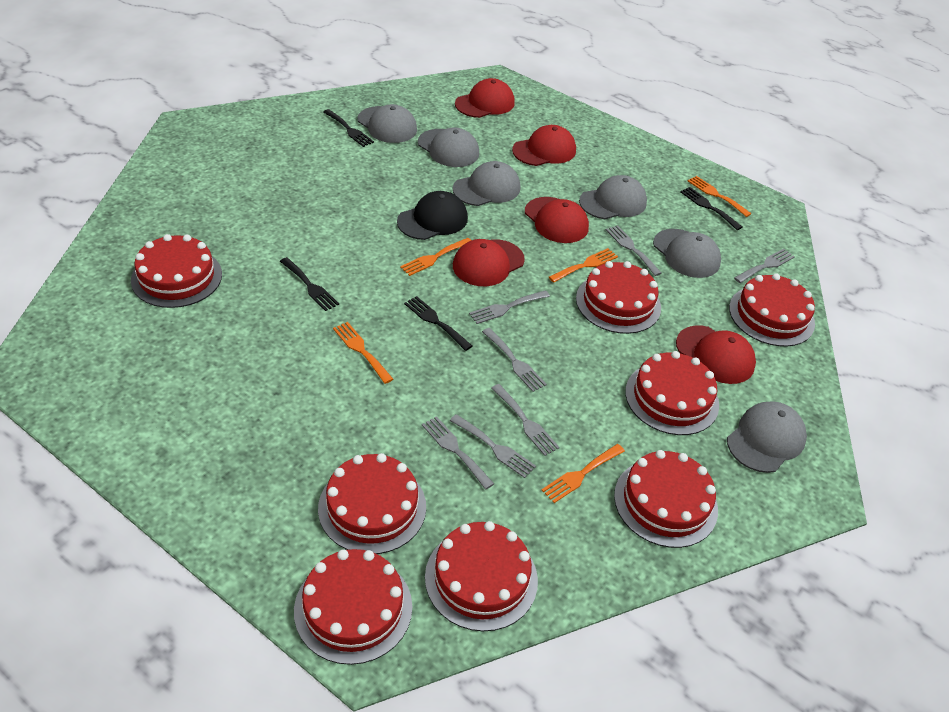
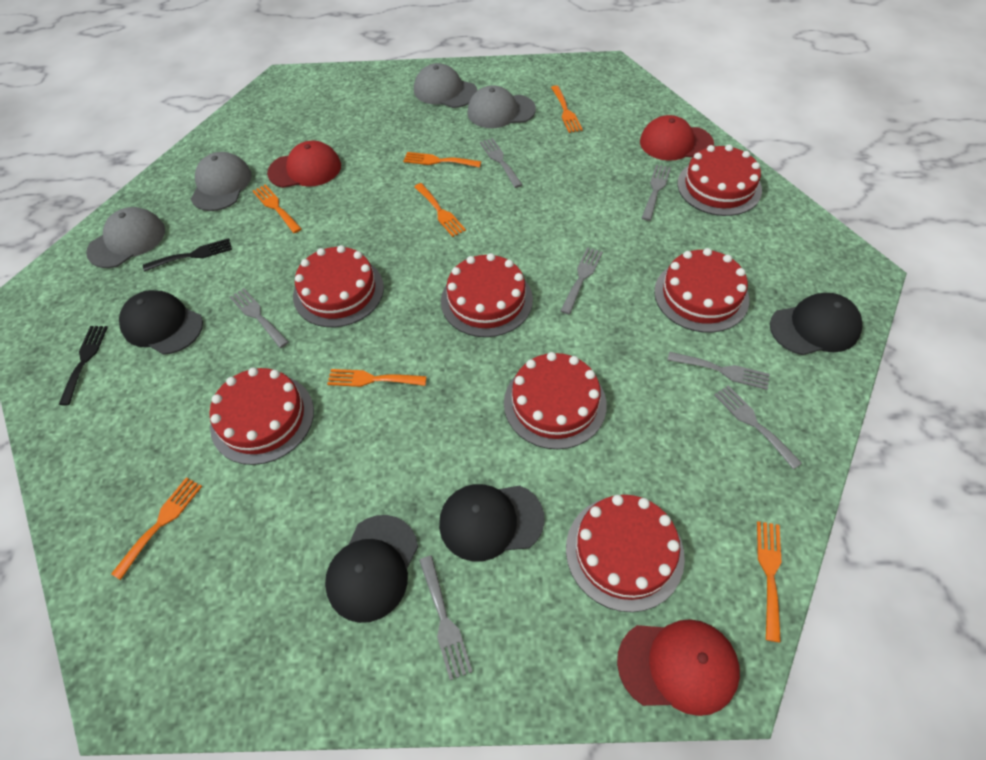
black cap: [397,191,468,240] = 1 -> [119,290,203,355] [325,515,418,623] [439,484,545,561] [770,293,862,355] = 4
black fork: [280,257,339,311] [323,109,374,147] [404,296,472,351] [680,187,742,230] = 4 -> [59,326,108,405] [143,238,232,272] = 2
grey cap: [357,104,417,143] [418,127,479,167] [453,161,520,206] [579,175,647,219] [653,229,721,278] [727,401,807,473] = 6 -> [86,207,165,268] [191,152,252,211] [414,63,477,108] [467,85,536,128] = 4
orange fork: [333,322,393,384] [400,238,471,276] [542,444,625,503] [549,248,618,283] [688,176,751,217] = 5 -> [111,478,202,580] [253,184,302,233] [327,369,427,387] [403,152,481,168] [414,183,466,237] [551,85,583,133] [757,521,782,643] = 7
red cake: [131,234,222,308] [294,549,412,665] [318,453,426,554] [425,521,538,631] [576,261,661,334] [614,450,718,548] [625,351,719,435] [729,273,815,347] = 8 -> [209,368,314,465] [293,245,384,327] [441,253,533,337] [504,352,607,449] [566,495,685,612] [654,248,749,333] [677,144,762,216] = 7
red cap: [453,239,525,286] [455,78,515,118] [512,125,576,166] [525,197,589,243] [676,325,756,384] = 5 -> [267,141,341,188] [617,619,740,716] [640,115,714,161] = 3

